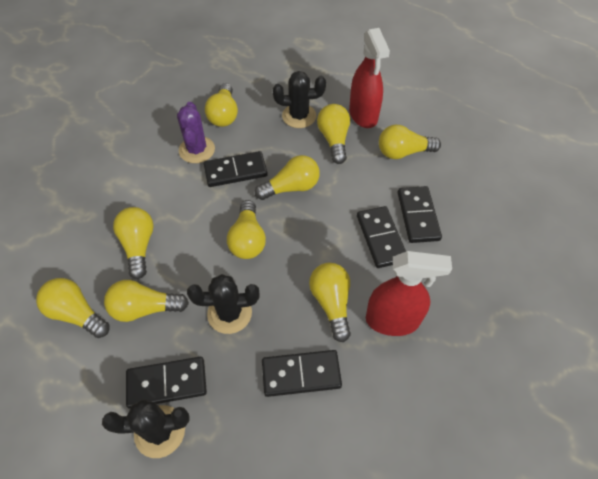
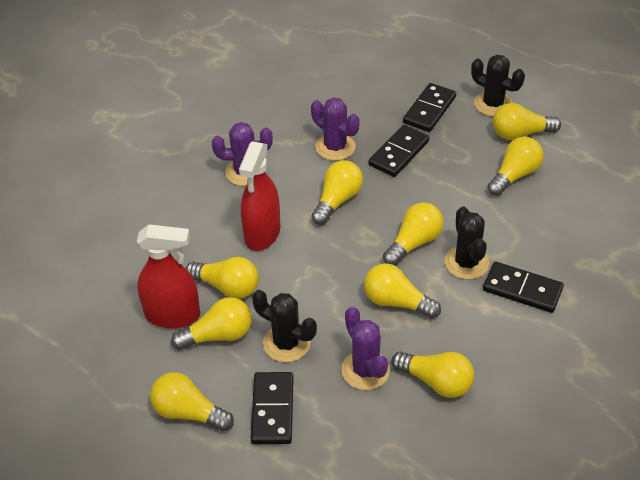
black domino: [126,357,207,409] [204,151,268,187] [262,350,342,397] [357,206,406,268] [398,186,442,243] = 5 -> [250,372,294,444] [369,125,429,177] [403,83,456,132] [483,262,564,313] = 4
purple cactus: [177,102,215,163] = 1 -> [212,122,273,186] [311,97,360,161] [341,307,390,390] = 3

